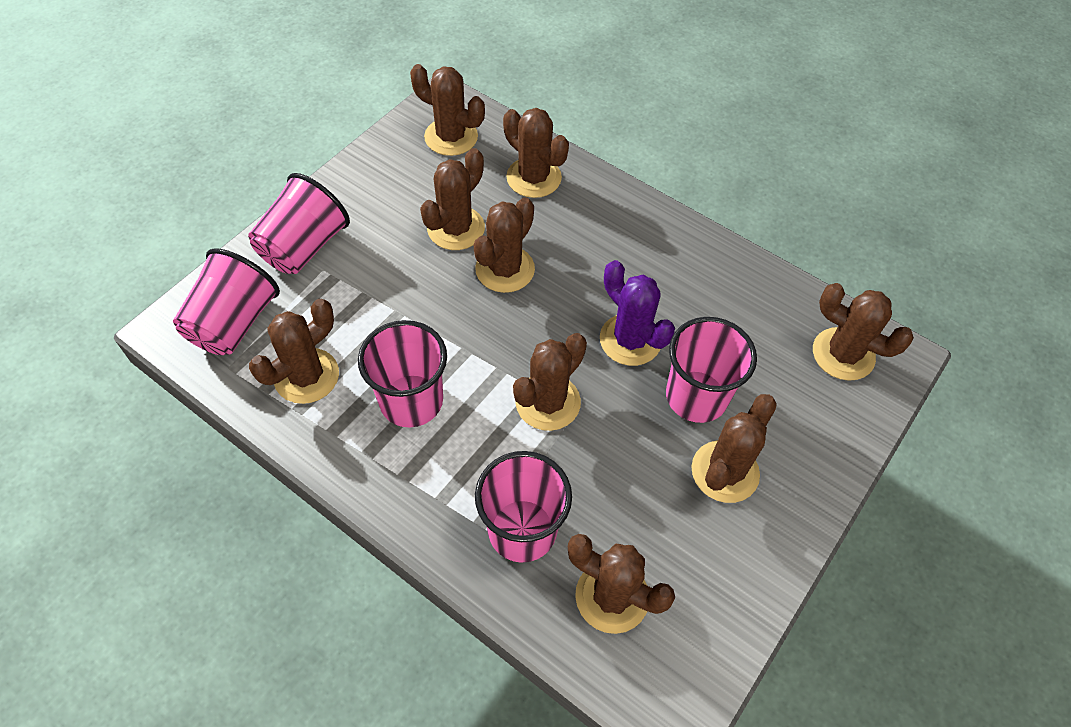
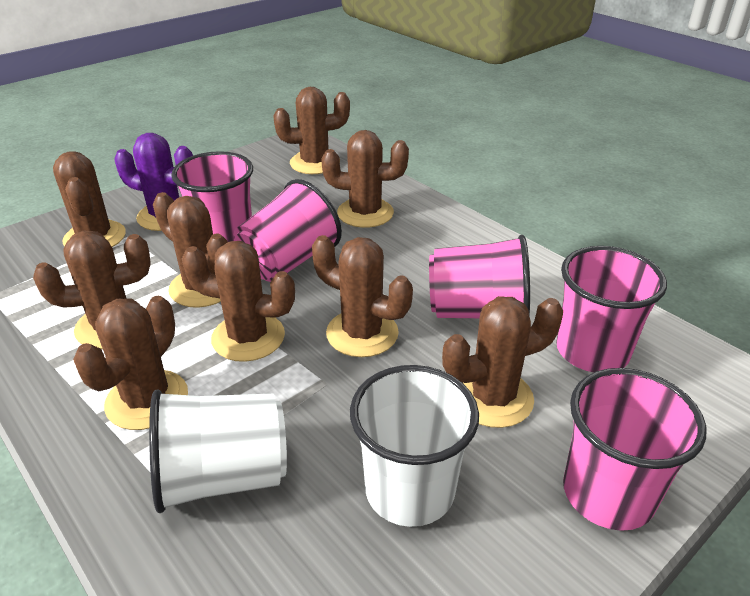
white cup: none = 0 -> [149,389,287,513] [350,365,479,527] = 2

